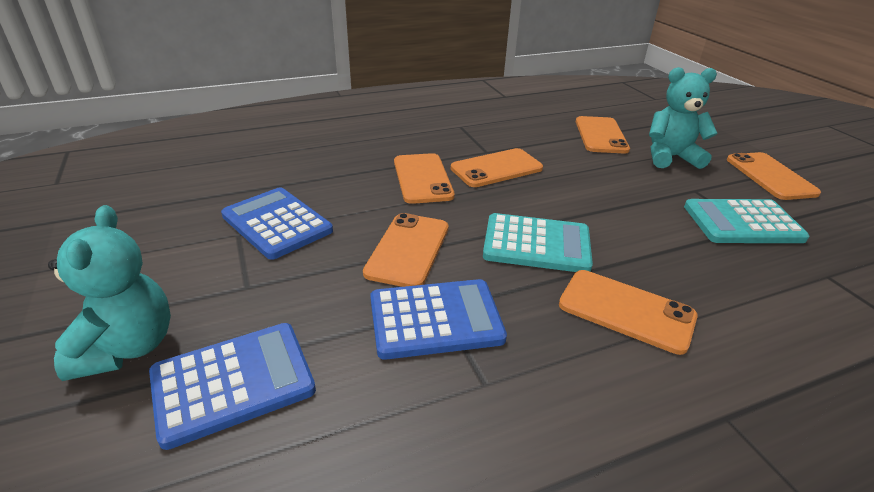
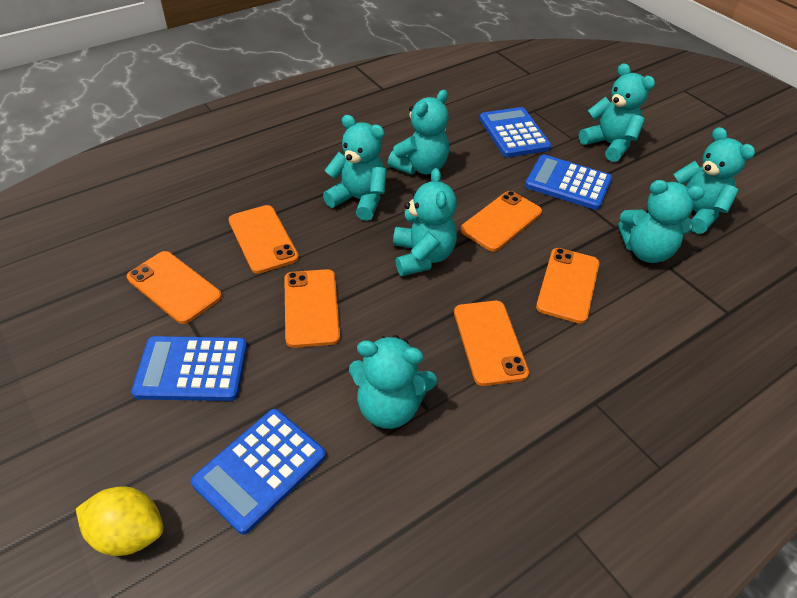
blue calculator: [149,323,316,450] [221,187,333,260] [370,279,507,360] = 3 -> [131,336,247,401] [191,409,326,535] [480,107,551,157] [525,155,612,210] = 4
turquoise calculator: [483,213,593,272] [684,199,809,243] = 2 -> none = 0
turquoise teddy bear: [48,205,171,381] [649,67,718,169] = 2 -> [323,115,387,221] [349,335,437,429] [388,90,449,175] [393,168,457,276] [579,63,655,162] [618,180,705,263] [673,127,755,234] = 7
yellow lemon: none = 0 -> [76,486,164,556] = 1

